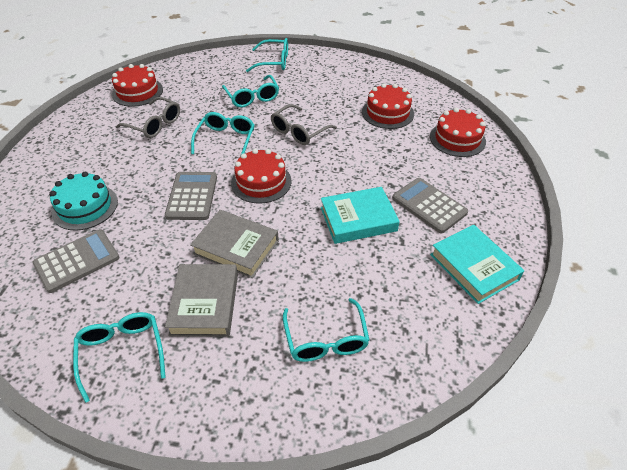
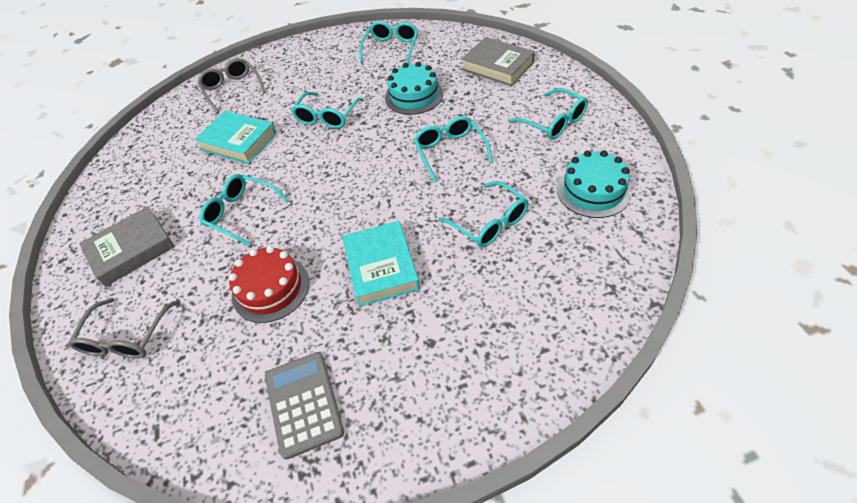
grey calculator: [32,229,119,293] [165,172,217,220] [392,178,468,233] = 3 -> [265,352,344,460] = 1
red cake: [112,64,163,107] [231,149,291,204] [362,84,414,129] [430,108,486,157] = 4 -> [229,246,309,323] = 1
turquoise cake: [49,172,118,230] = 1 -> [385,62,443,115] [557,150,632,218] = 2
turquoise glasses: [73,312,166,403] [191,112,255,157] [222,75,279,107] [246,38,288,72] [283,298,370,362] = 5 -> [200,174,288,246] [291,92,364,129] [359,21,418,63] [414,116,493,182] [438,181,529,248] [509,88,588,140] = 6

